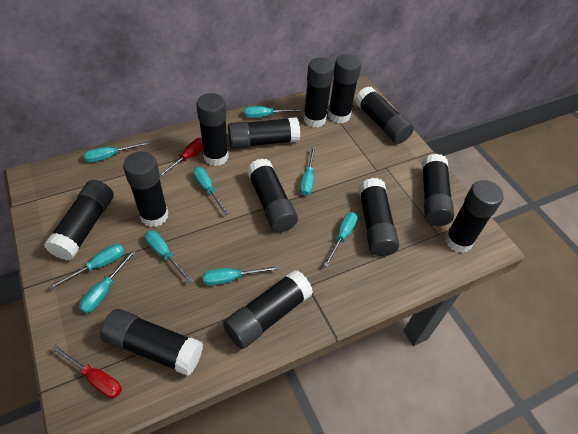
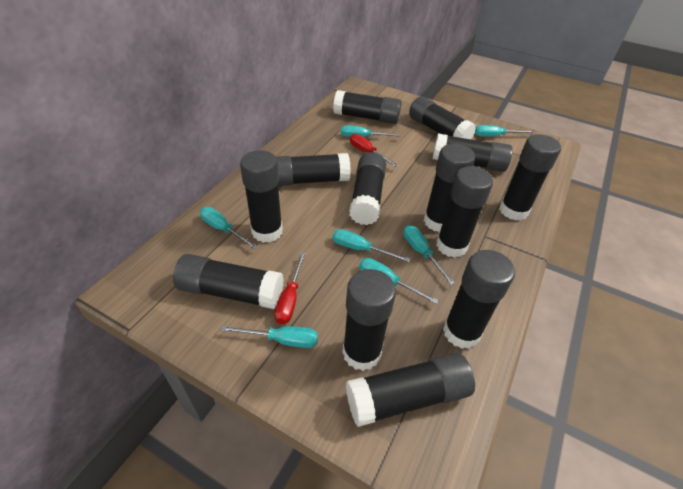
turquoise screwdriver: [48,244,124,290] [79,250,136,313] [83,141,150,162] [145,230,193,283] [193,167,229,215] [202,266,279,286] [244,106,302,118] [300,147,316,196] [324,212,358,267] = 9 -> [200,207,258,249] [220,326,318,348] [333,229,410,262] [341,125,402,137] [359,258,439,304] [403,225,455,285] [475,125,534,137] = 7

